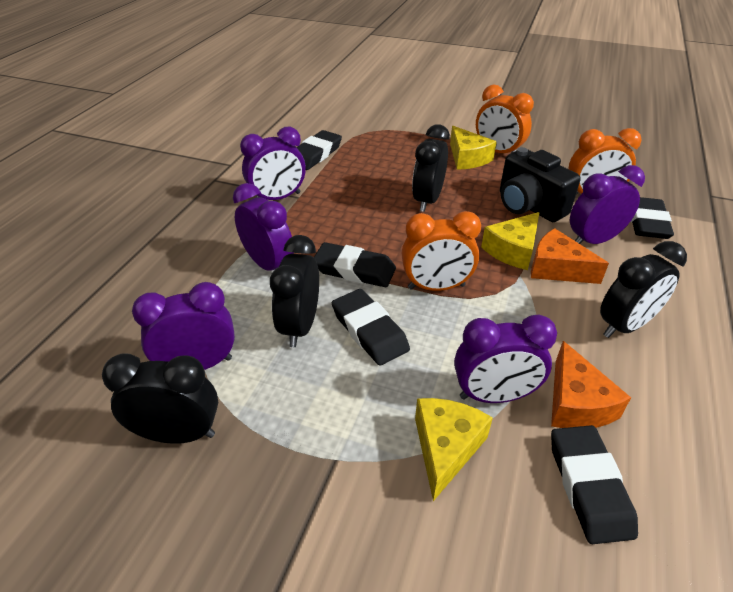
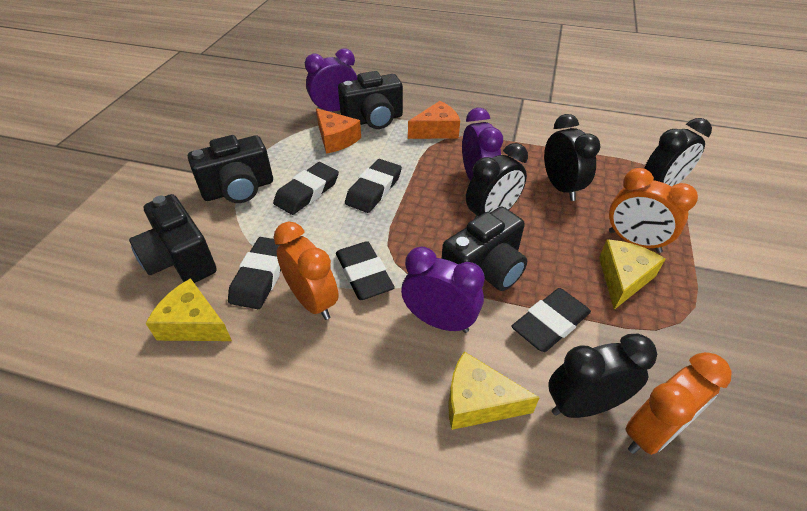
black camera: [500,147,581,222] = 1 -> [129,194,217,283] [188,135,273,203] [338,71,403,129] [442,207,527,291] = 4
purple clock: [132,282,235,370] [233,183,294,271] [240,127,306,200] [454,314,557,403] [570,165,645,244] = 5 -> [305,48,357,111] [401,247,485,333] [462,108,503,182] = 3

